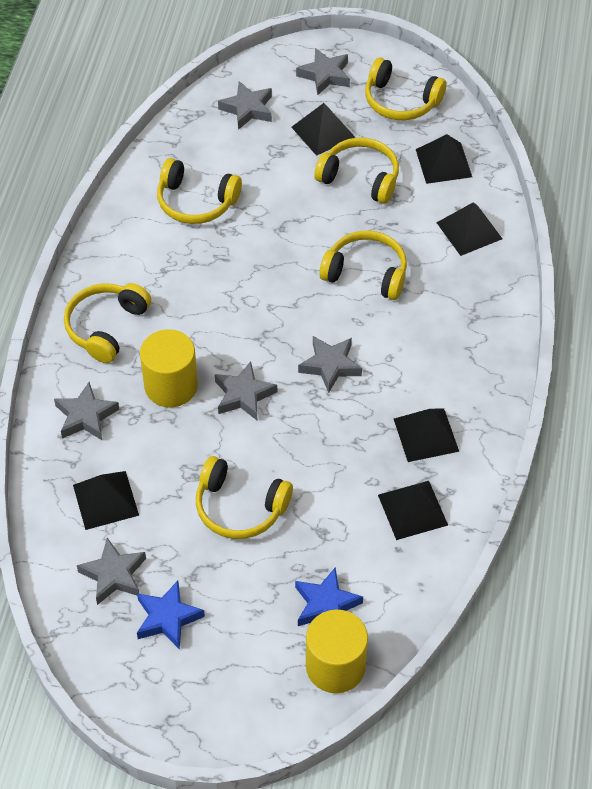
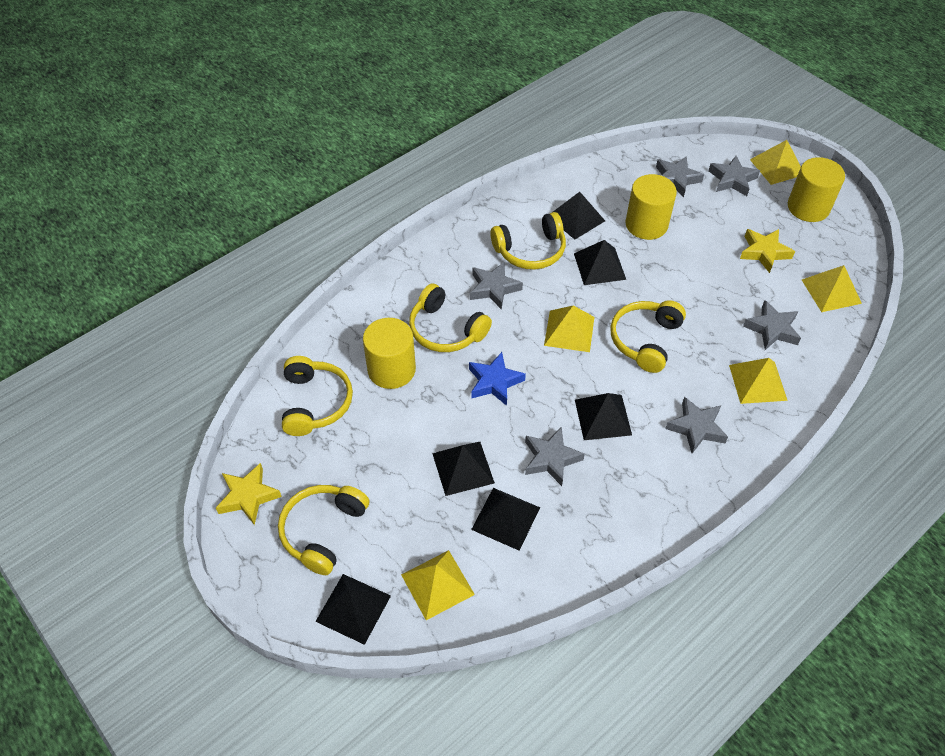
blue star: [137,581,205,650] [295,568,363,626] = 2 -> [469,352,526,406] = 1
yellow cylinder: [140,329,198,408] [306,610,368,693] = 2 -> [363,318,416,389] [625,174,677,240] [788,157,845,222] = 3
yellow headphones: [64,283,151,363] [157,158,242,224] [196,456,293,539] [314,138,399,204] [319,231,407,300] [365,58,446,120] = 6 -> [278,485,369,575] [282,356,353,436] [409,283,492,352] [490,212,566,270] [610,300,686,373] = 5
yellow pyramid: none = 0 -> [401,550,475,620] [544,306,594,352] [729,358,788,404] [750,140,801,185] [802,265,862,312] = 5
yellow star: none = 0 -> [216,463,282,525] [740,229,795,273] = 2

